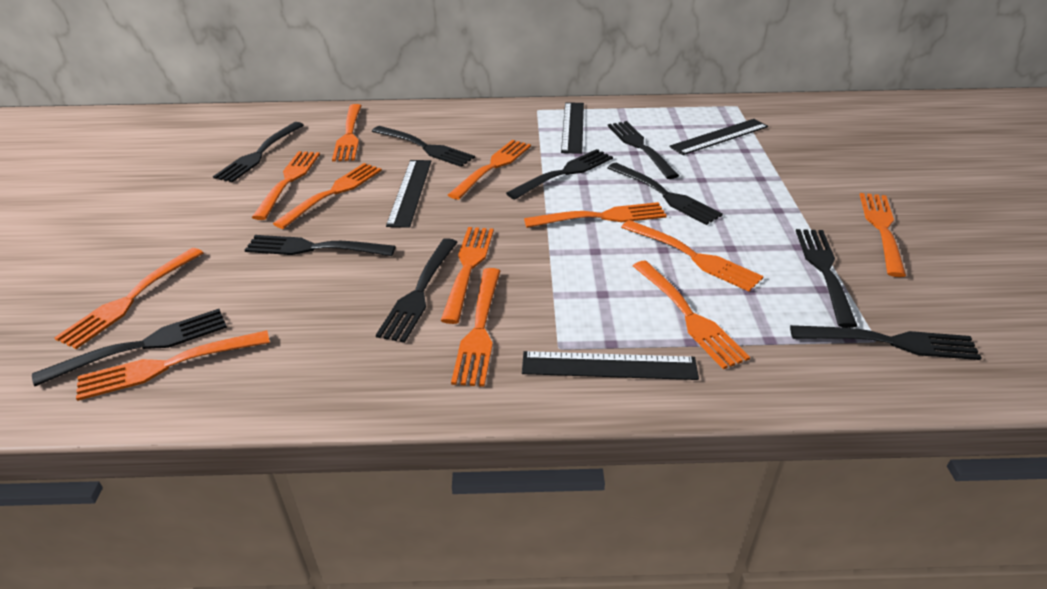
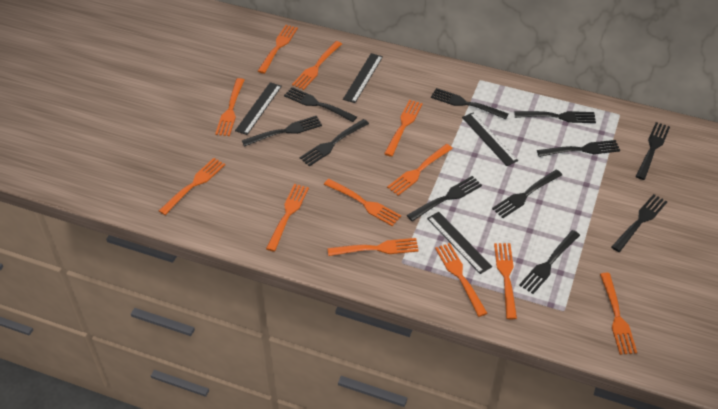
black fork: [32,309,227,386] [213,122,304,182] [245,235,396,256] [372,126,475,167] [376,238,458,343] [506,149,613,200] [608,121,679,179] [608,163,723,225] [790,325,982,360] [796,229,857,328] = 10 -> [242,116,322,146] [284,87,357,122] [300,119,369,166] [407,176,482,221] [431,88,508,119] [492,169,562,218] [514,111,596,123] [519,230,580,294] [537,140,620,157] [612,194,667,252] [636,122,670,180] = 11

